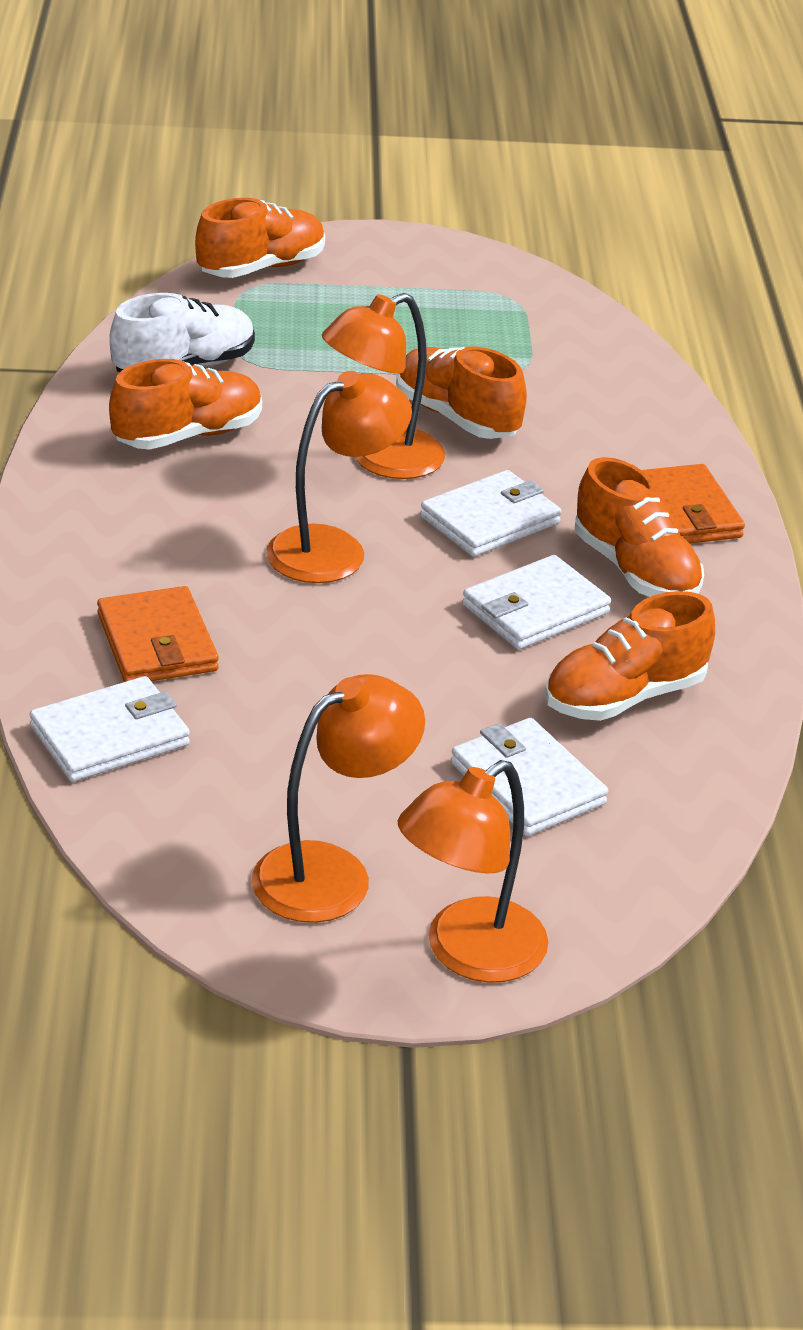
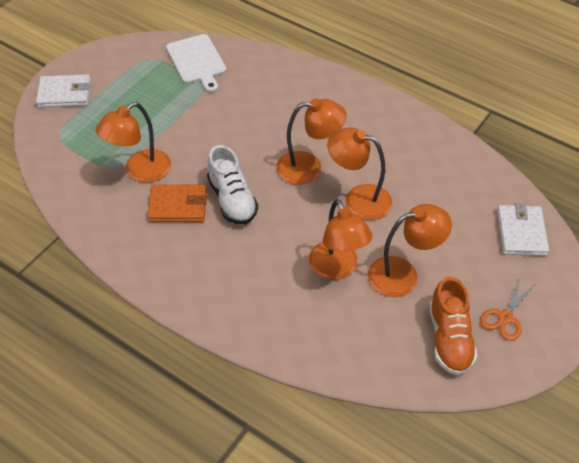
orange lamp: [252,674,425,923] [266,371,412,583] [322,293,445,479] [398,760,548,983] = 4 -> [96,102,171,183] [276,99,347,185] [309,199,373,280] [327,127,392,220] [368,204,452,297] = 5
orange scissors: none = 0 -> [480,278,535,341] = 1
orange shoe: [109,359,262,450] [195,198,325,278] [396,347,527,439] [545,591,715,721] [575,457,704,597] = 5 -> [429,277,478,376] = 1
orange wallet: [97,586,219,682] [642,464,745,544] = 2 -> [147,184,207,222] = 1
white cutting board: none = 0 -> [166,34,227,93] = 1
white wallet: [30,676,190,782] [420,470,562,557] [451,718,608,836] [462,555,611,650] = 4 -> [36,74,91,108] [497,203,549,256] = 2

